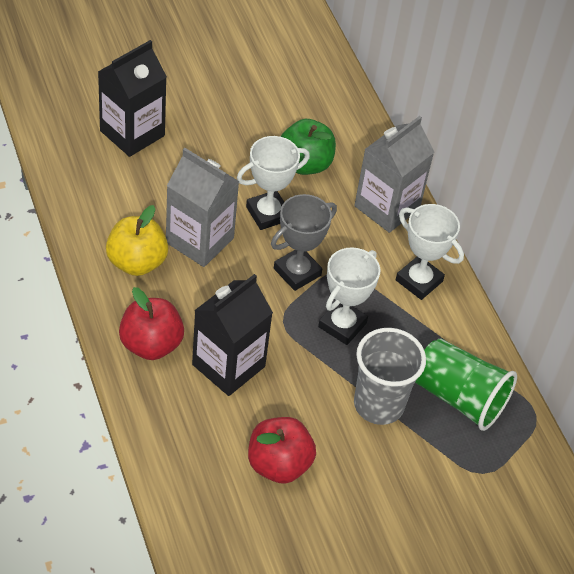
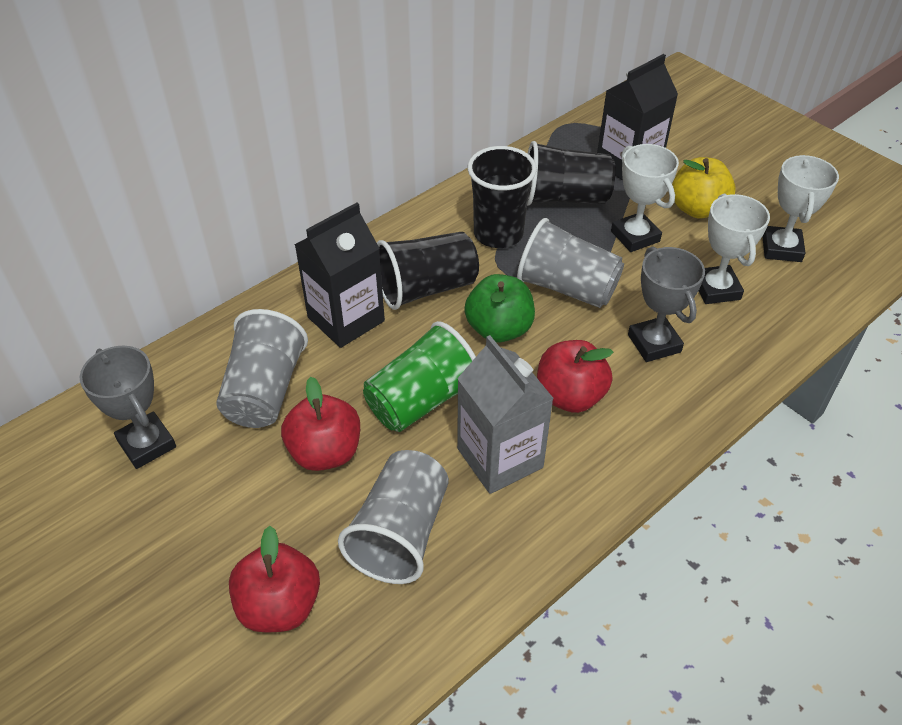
black cup: none = 0 -> [377,232,479,310] [468,146,537,248] [527,141,615,205] = 3
grey carton: [166,148,240,267] [354,116,434,233] = 2 -> [457,335,554,494] = 1
grey cup: [354,328,426,425] = 1 -> [216,309,308,428] [338,450,449,584] [517,218,624,308] = 3
grey trophy: [271,194,337,291] = 1 -> [80,345,176,469] [628,247,705,362] = 2
red apple: [119,287,184,360] [248,417,316,484] = 2 -> [229,526,320,633] [281,377,360,471] [537,340,613,413] = 3

